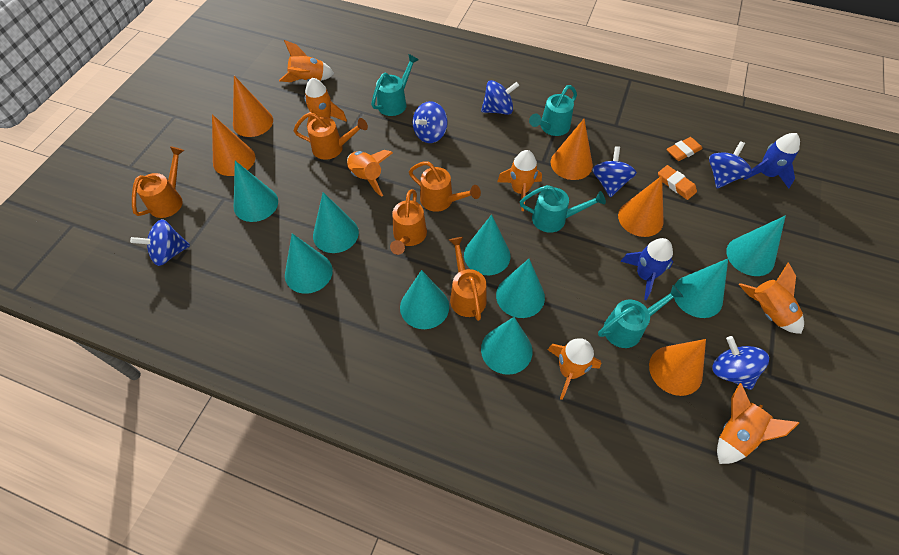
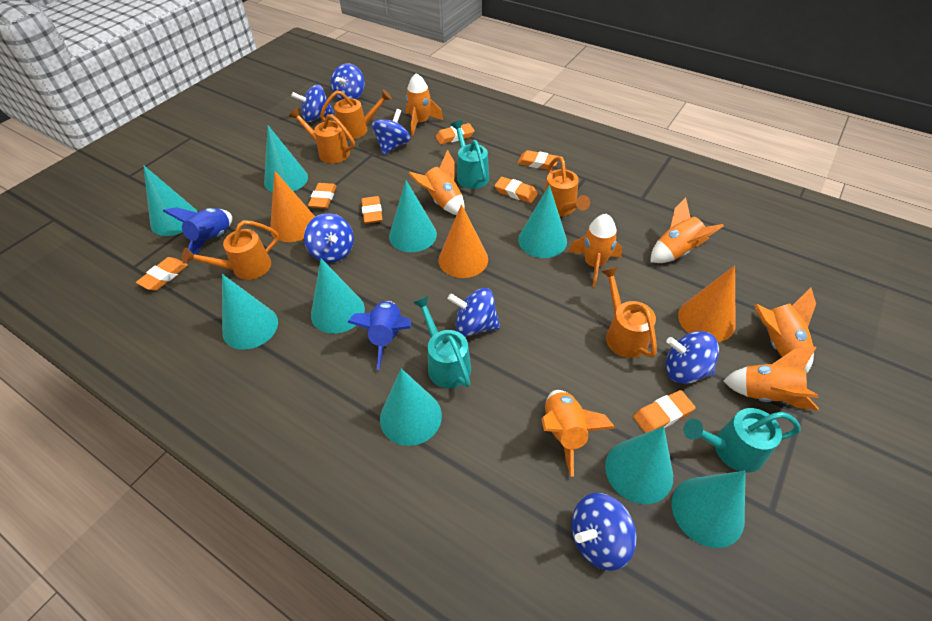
blue spinning top: [130,219,190,266] [413,101,448,143] [481,80,519,115] [592,146,637,197] [709,141,752,189] [712,336,769,390] = 6 -> [291,84,334,122] [304,213,354,263] [331,63,364,100] [372,109,411,155] [448,288,500,337] [571,493,637,571] [665,331,719,384] = 7
orange cone: [212,114,256,176] [233,76,273,137] [551,119,593,180] [618,176,664,237] [649,339,706,396] = 5 -> [270,171,315,242] [438,204,488,278] [678,265,736,342] = 3
orange eraser: [658,165,697,200] [666,137,703,161] = 2 -> [136,257,188,291] [308,183,337,209] [361,196,383,224] [436,123,475,145] [495,177,538,203] [517,150,558,170] [633,390,696,433] = 7
turquoise watering can: [371,54,419,116] [520,185,606,233] [529,85,577,136] [598,285,683,348] = 4 -> [412,296,471,388] [451,120,489,189] [684,408,801,473] = 3

